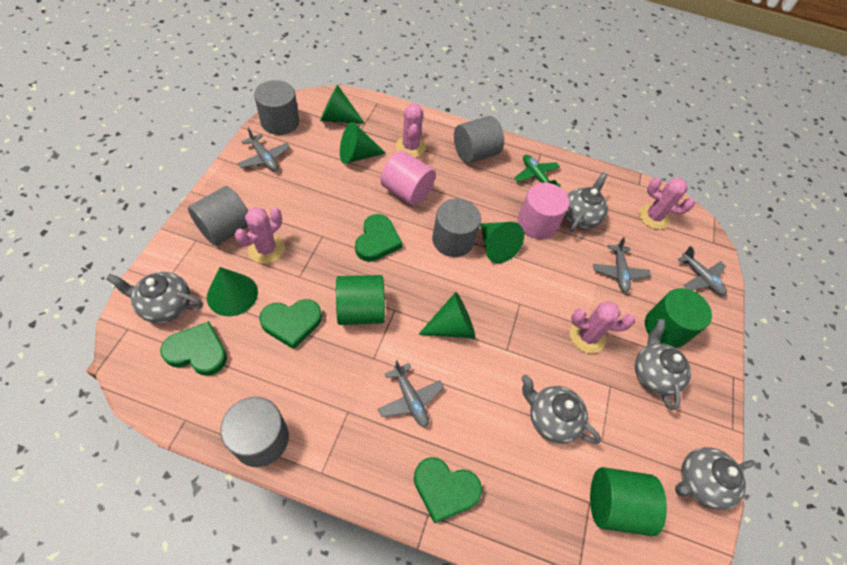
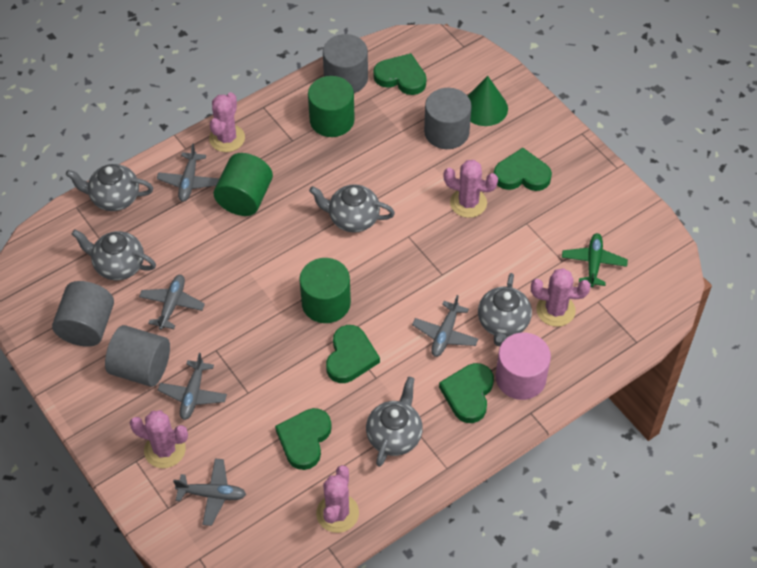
green cone: [207,267,258,316] [320,85,365,124] [340,122,386,164] [418,292,476,339] [480,222,524,263] = 5 -> [468,76,508,126] = 1
green heart: [160,321,227,376] [259,299,322,349] [355,214,402,262] [414,457,482,524] = 4 -> [275,408,332,470] [326,325,380,383] [373,53,426,95] [439,363,494,423] [494,148,552,191] = 5
grey cylinder: [188,186,248,246] [220,397,289,467] [254,80,299,135] [432,199,481,257] [454,116,504,163] = 5 -> [52,281,114,347] [105,325,170,387] [323,34,368,93] [424,88,472,149] = 4
grey plane: [237,127,290,171] [378,360,444,427] [593,237,651,293] [677,246,727,296] = 4 -> [139,275,205,330] [157,143,219,202] [158,353,227,420] [173,458,246,526] [412,295,478,357] = 5
pink cactus: [235,207,285,264] [396,103,426,157] [570,301,635,354] [639,177,695,230] = 4 -> [130,410,188,468] [209,92,245,152] [316,465,359,533] [444,160,498,218] [531,268,591,327] = 5
pink cylinder: [381,150,436,206] [518,183,570,239] = 2 -> [496,333,551,400] = 1

